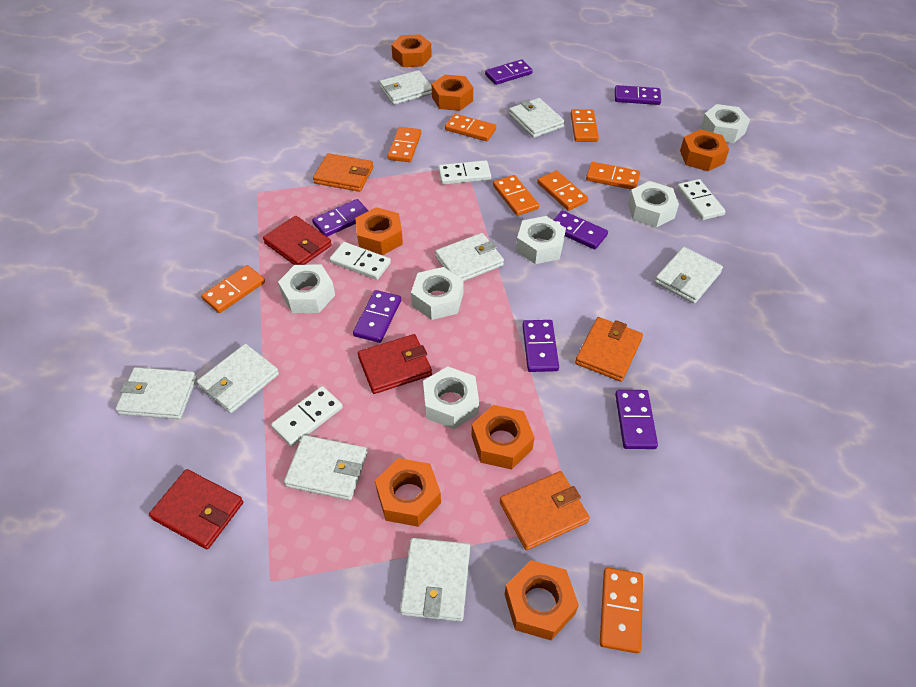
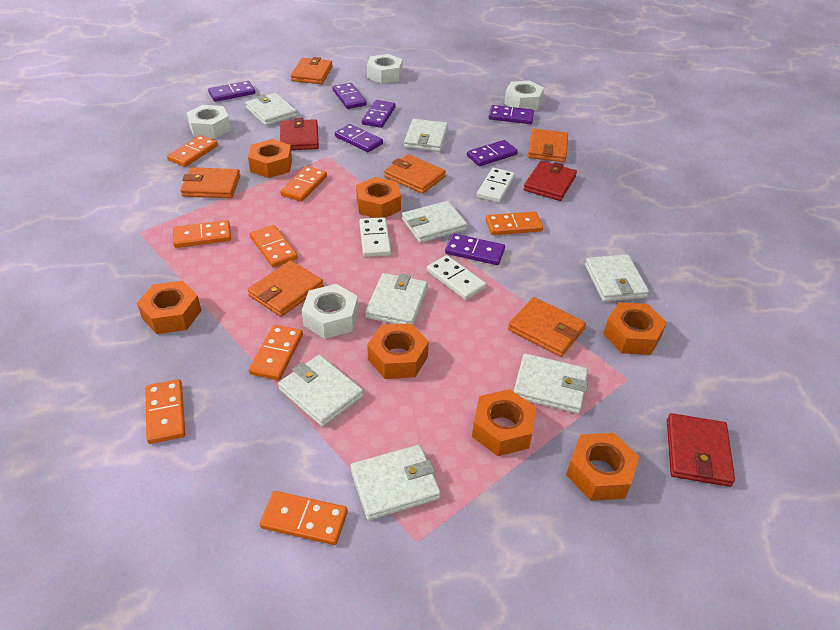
orange wallet: [313,153,374,192] [500,471,590,550] [575,317,643,382] = 3 -> [180,167,240,198] [248,260,324,317] [290,57,333,84] [384,154,446,194] [508,297,586,357] [528,129,568,162] = 6
white domino: [271,386,343,447] [330,242,391,280] [438,160,491,185] [677,179,726,220] = 4 -> [359,217,391,257] [427,255,486,300] [477,168,515,203] = 3
white nut: [278,265,335,313] [411,267,463,320] [423,366,479,429] [516,216,566,264] [628,181,679,227] [701,104,750,143] = 6 -> [187,105,231,139] [302,284,358,339] [367,54,402,84] [504,81,544,111] = 4

